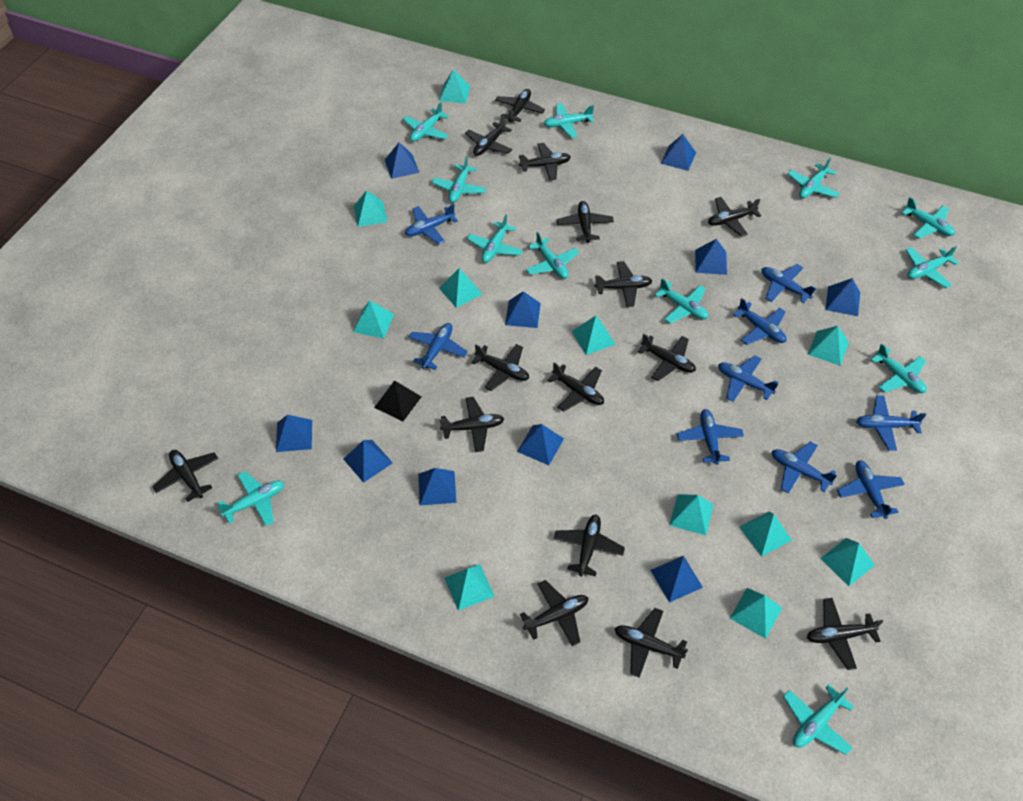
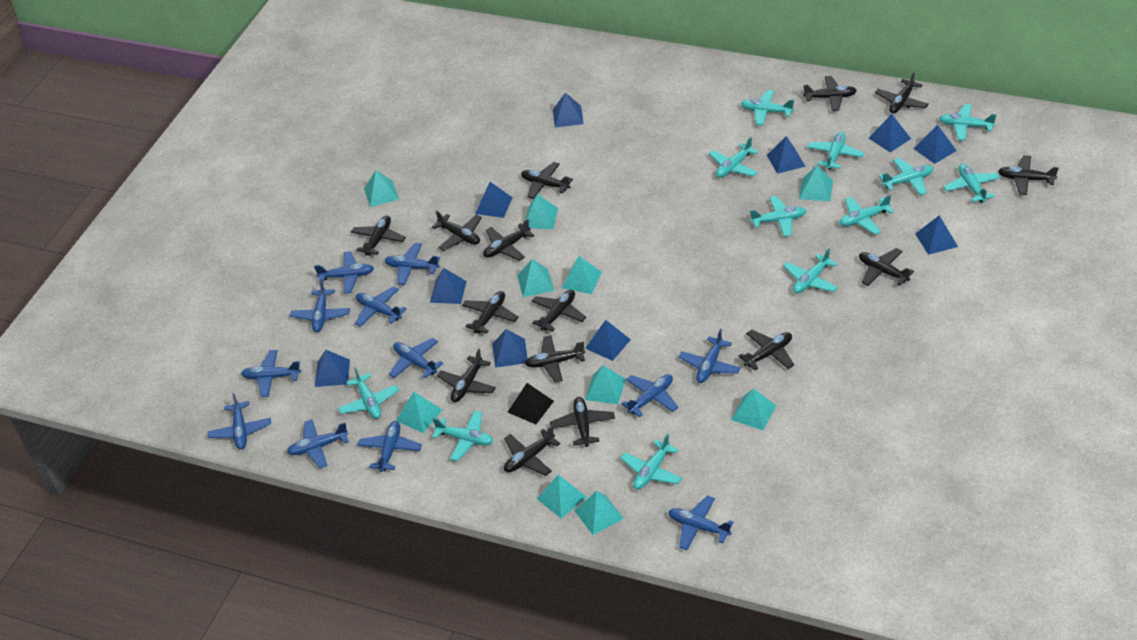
blue plane: [405,204,458,244] [408,323,468,370] [677,409,744,465] [718,355,778,402] [733,298,787,345] [761,264,816,303] [772,441,837,494] [837,460,905,519] [856,395,926,451] = 9 -> [207,393,271,450] [241,350,301,397] [287,419,349,468] [290,280,350,332] [314,251,374,294] [355,286,407,327] [358,421,422,472] [384,243,440,285] [389,338,443,378] [621,374,678,417] [668,495,734,550] [679,329,741,383] = 12
turquoise pyramid: [353,300,394,338] [354,190,388,227] [439,69,470,104] [439,268,482,308] [445,564,495,611] [572,315,616,355] [670,494,714,536] [730,588,782,639] [739,511,792,557] [808,326,849,366] [820,538,875,586] = 11 -> [364,170,399,207] [396,392,442,433] [517,259,554,297] [525,194,558,229] [537,474,587,519] [562,256,602,294] [575,491,624,535] [585,365,626,404] [731,388,776,430] [799,165,833,201] = 10

